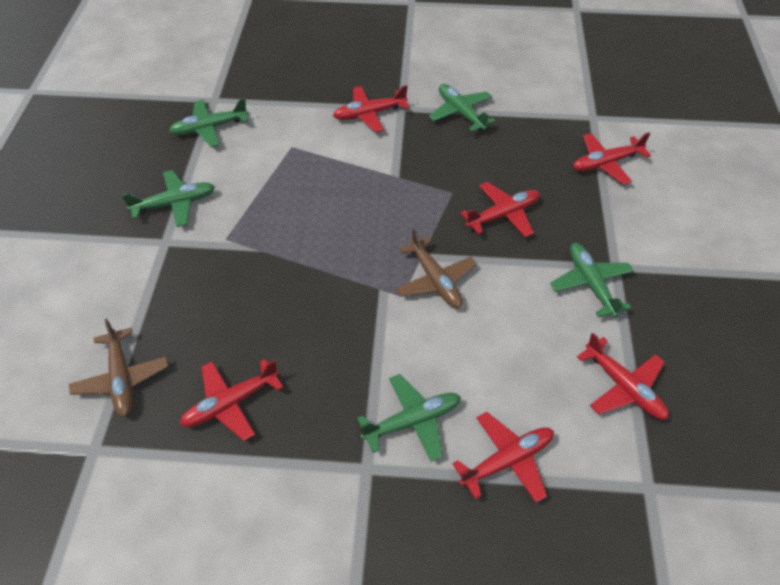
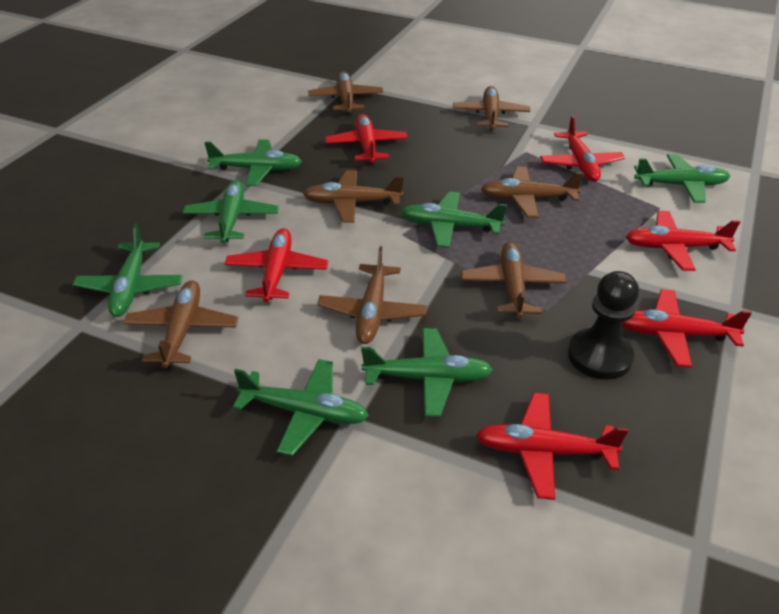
black pawn: none = 0 -> [568,271,639,380] = 1
brown plane: [69,318,169,417] [396,229,477,308] = 2 -> [123,280,238,368] [303,170,404,222] [308,71,383,114] [317,246,427,344] [453,86,530,131] [461,242,567,319] [481,167,584,218] = 7
green plane: [122,170,215,227] [169,98,248,147] [357,374,461,462] [429,84,496,132] [550,243,634,317] = 5 -> [73,224,183,317] [183,180,279,243] [204,139,302,186] [233,359,369,456] [361,328,493,417] [401,191,507,248] [634,154,730,203] = 7

